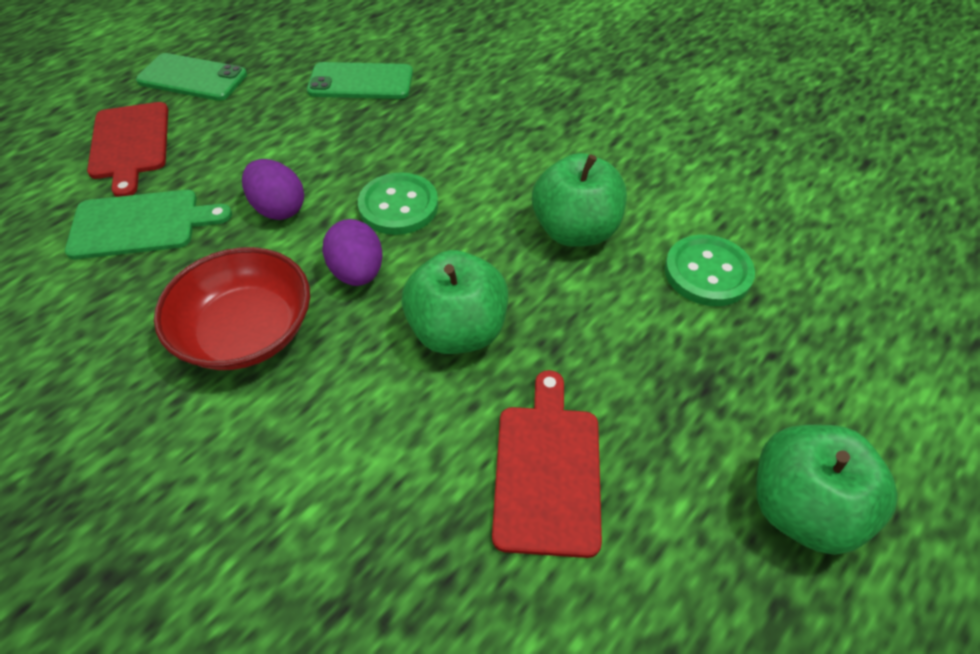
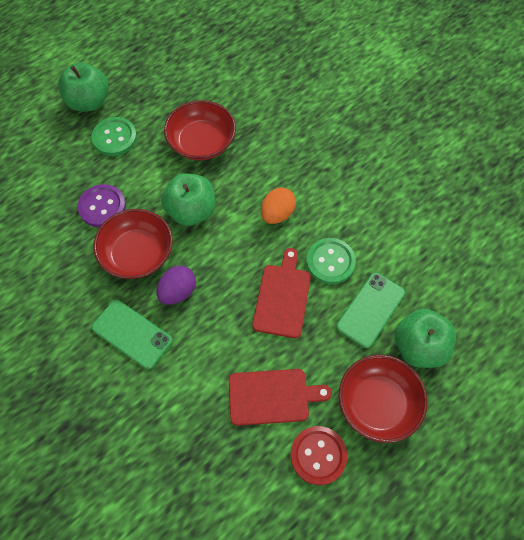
green cutting board: [65,190,232,259] = 1 -> none = 0
orange egg: none = 0 -> [261,187,296,224] = 1
purple button: none = 0 -> [78,184,126,227] = 1
purple egg: [242,159,304,220] [322,219,383,286] = 2 -> [157,266,196,305] = 1
red bowl: [154,247,310,370] = 1 -> [93,209,173,279] [164,100,236,160] [339,355,427,443] = 3
red button: none = 0 -> [291,426,347,485] = 1

